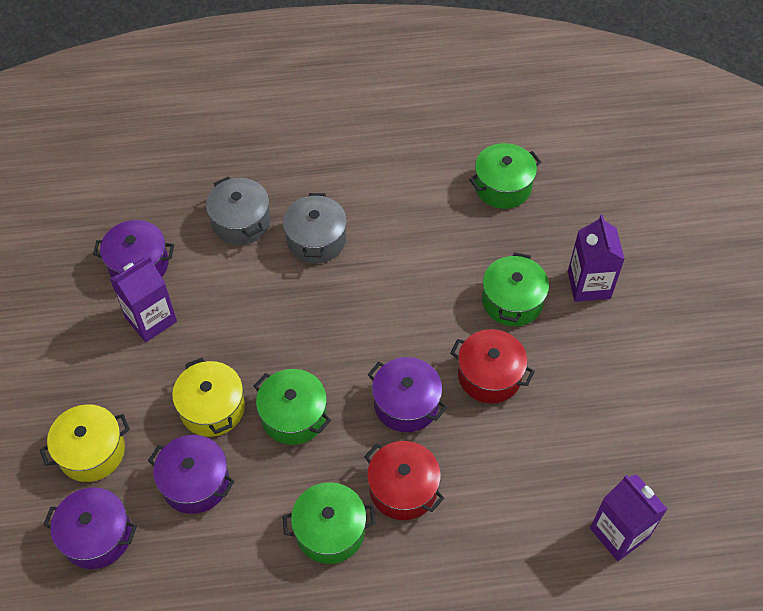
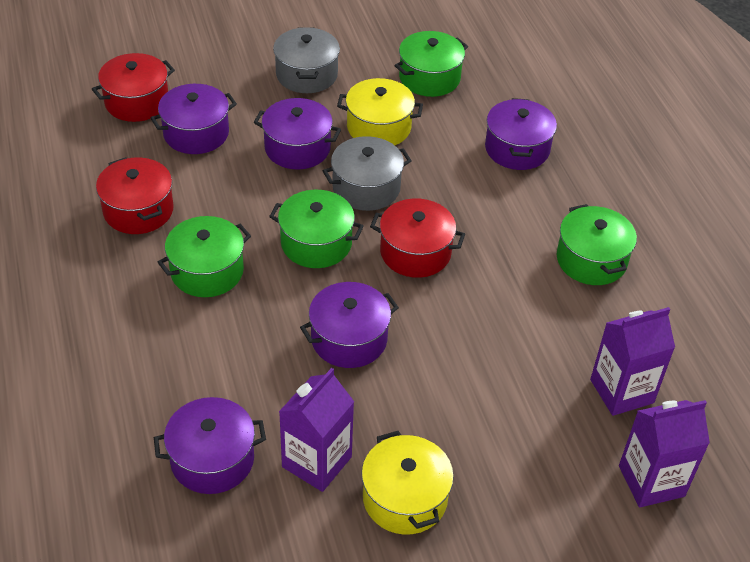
purple pot: [43,487,137,569] [93,220,174,277] [148,435,234,514] [368,357,447,432] = 4 -> [151,84,237,154] [154,397,266,494] [254,98,341,169] [300,282,399,368] [485,98,557,170] = 5
red pot: [364,441,444,520] [450,329,535,403] = 2 -> [92,53,175,122] [96,157,174,234] [370,198,465,278] = 3

